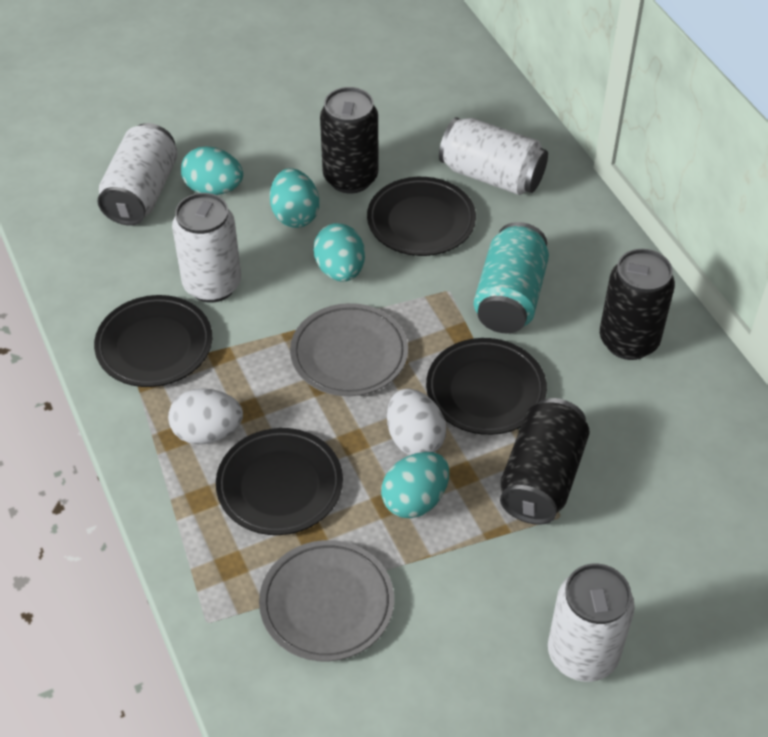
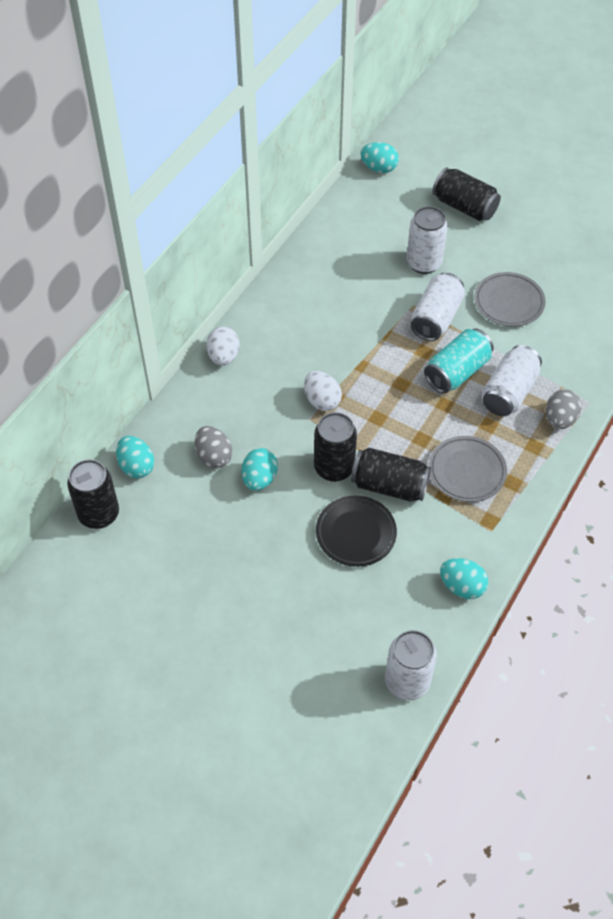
black can: [320,87,378,194] [500,398,590,525] [600,249,675,360] = 3 -> [67,459,119,529] [314,412,357,482] [351,448,431,501] [432,167,501,221] = 4
black plate: [94,295,213,387] [216,428,343,535] [367,177,476,256] [426,338,547,435] = 4 -> [316,495,397,567] = 1
grey egg: none = 0 -> [195,426,232,469] [546,389,581,429] = 2

